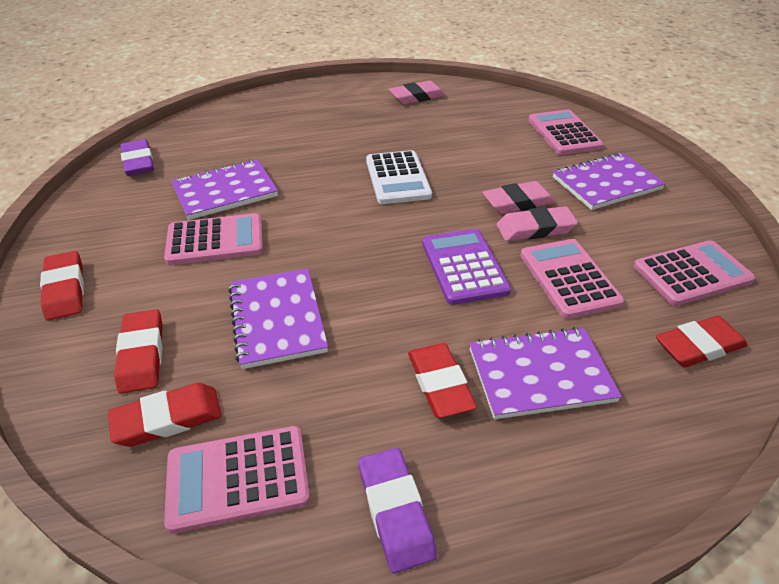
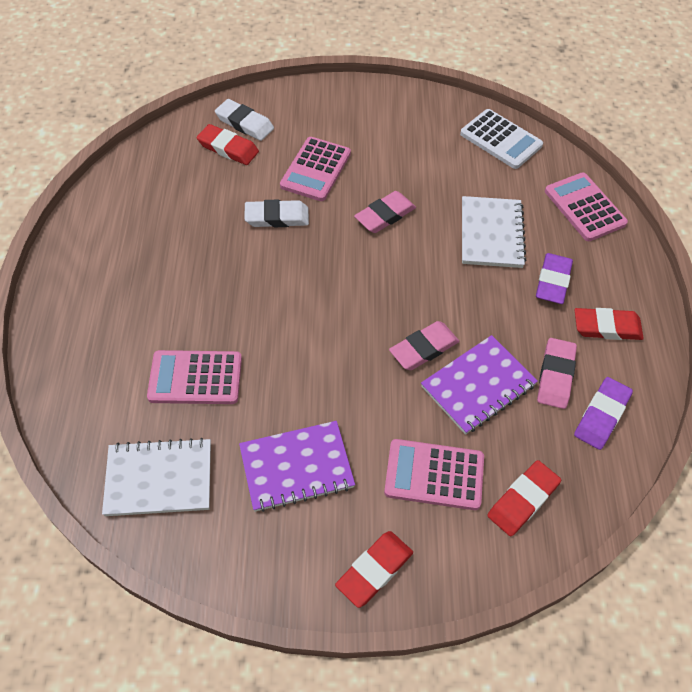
pink calculator: [164,213,263,265] [164,426,310,534] [520,239,624,319] [528,109,603,155] [633,240,755,306] = 5 -> [147,350,242,404] [280,137,351,201] [384,439,484,510] [545,173,628,241] = 4
purple calculator: [422,229,511,305] = 1 -> none = 0
purple notebook: [171,159,278,220] [228,268,328,369] [469,327,622,419] [553,152,666,210] = 4 -> [239,421,355,512] [421,335,538,435] = 2
red eraser: [40,251,84,321] [108,383,222,447] [114,309,163,394] [408,343,477,418] [656,316,748,367] = 5 -> [197,124,259,165] [335,531,413,608] [487,460,561,536] [575,308,644,340] = 4
white eraser: none = 0 -> [215,99,274,141] [244,200,309,227] = 2
white notebook: none = 0 -> [102,438,211,516] [462,196,526,268] = 2

